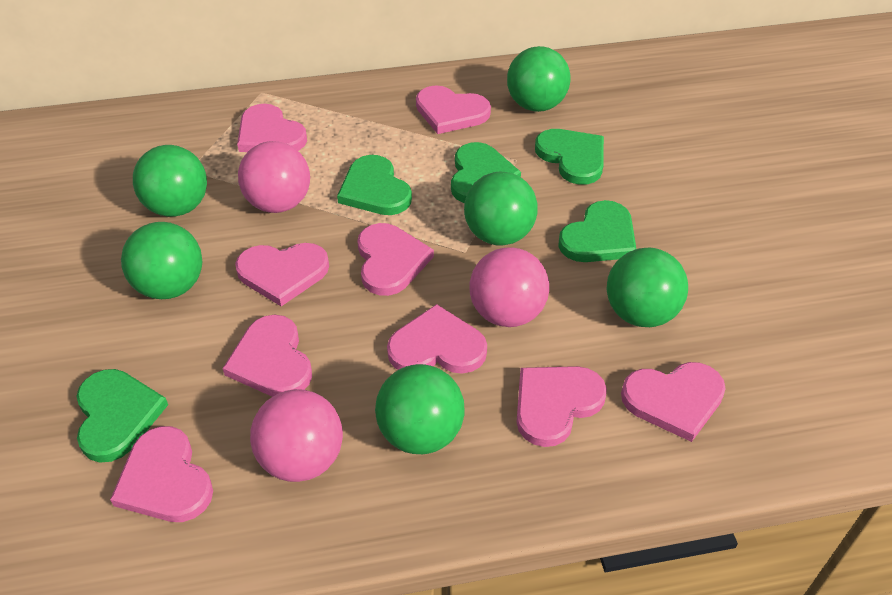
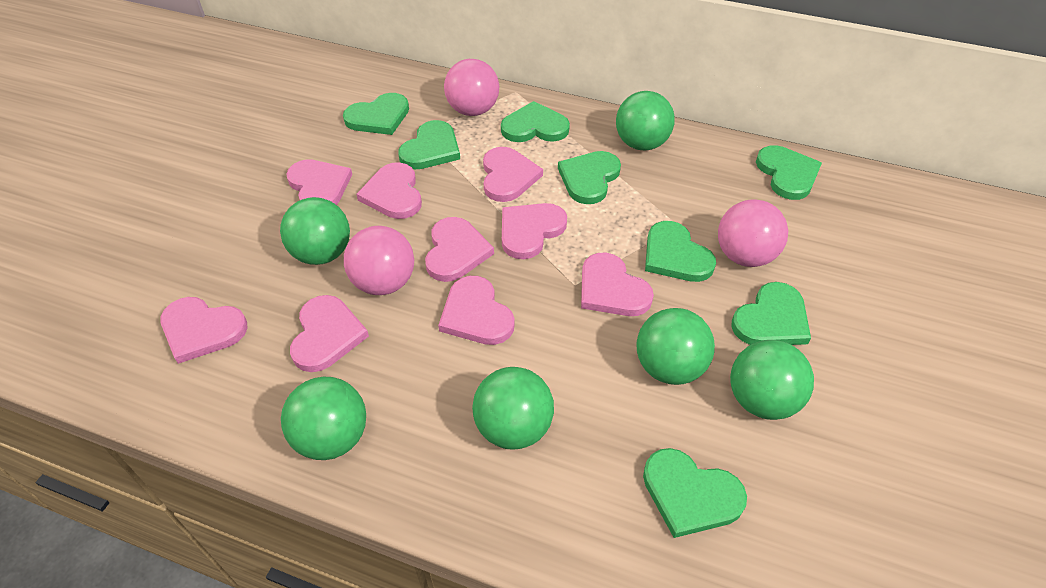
green heart: [76,369,168,462] [337,155,412,215] [451,142,521,203] [535,129,604,185] [558,200,636,262] = 5 -> [343,93,409,135] [398,120,460,169] [501,101,570,142] [558,151,621,204] [643,448,747,538] [645,221,716,282] [732,282,811,345] [756,145,822,200] = 8

